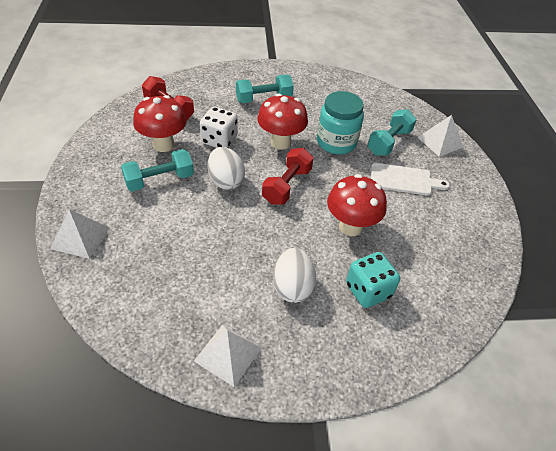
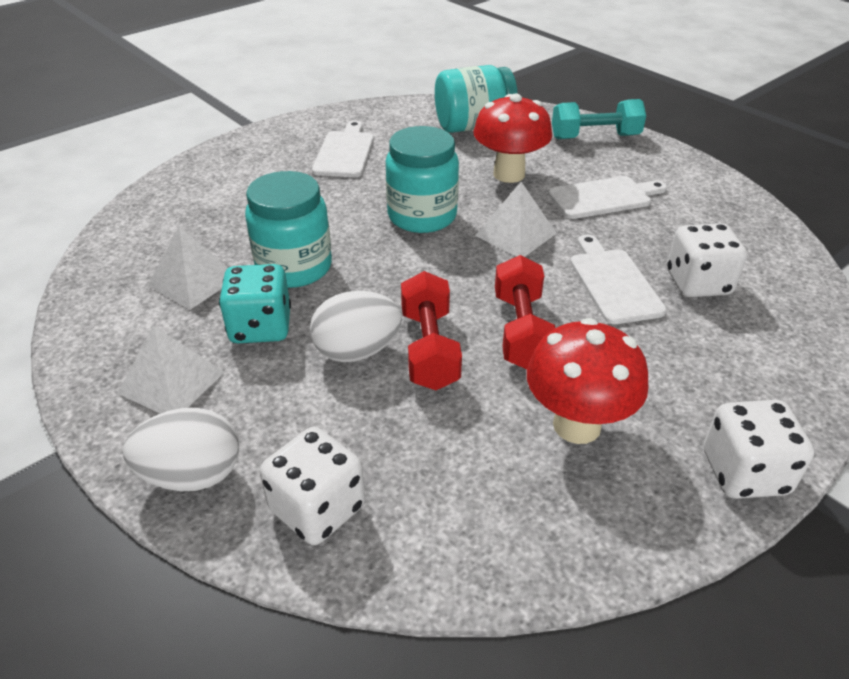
red mushroom: [133,95,187,152] [257,93,308,150] [327,174,387,236] = 3 -> [473,93,552,183] [527,318,649,444] = 2
turquoise dumbbell: [121,149,194,191] [236,75,294,103] [368,109,417,156] = 3 -> [552,99,646,139] = 1
turquoise jar: [317,91,364,154] = 1 -> [245,171,332,288] [386,126,459,233] [435,65,518,133] = 3
white cutting board: [371,163,450,195] = 1 -> [312,121,374,177] [548,176,667,219] [570,234,667,324] = 3
white dice: [200,107,238,148] = 1 -> [260,427,365,545] [667,223,747,297] [704,400,814,499] = 3

